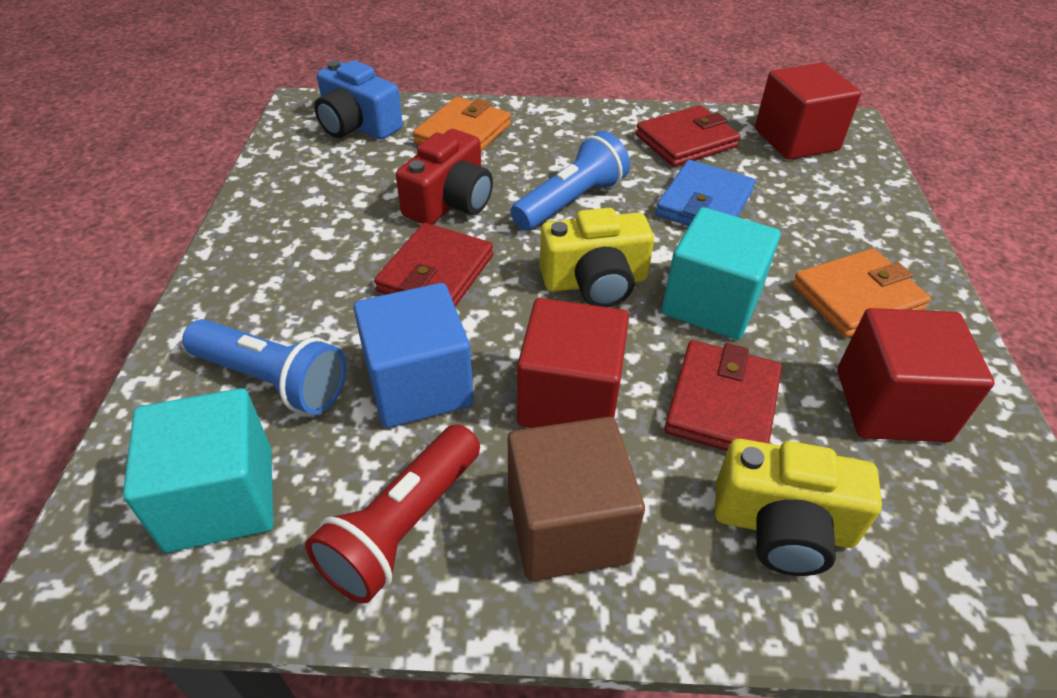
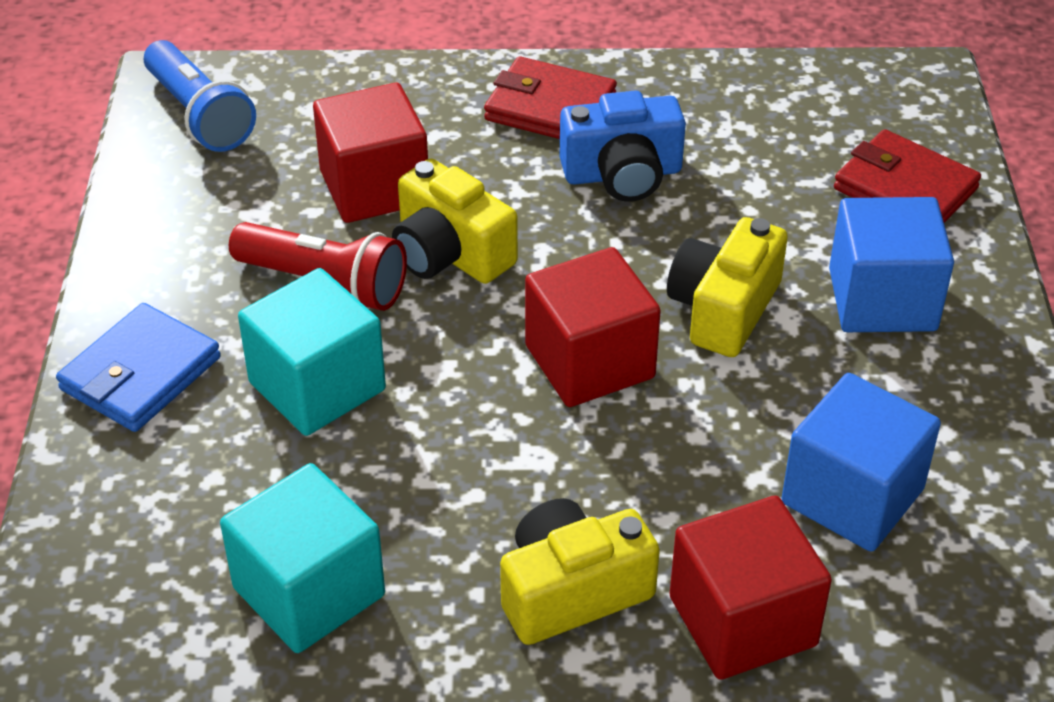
blue cube: [353,283,474,428] = 1 -> [782,373,941,552] [829,197,954,332] = 2
blue flashlight: [182,319,347,414] [511,131,630,231] = 2 -> [144,40,256,152] = 1
brown cube: [508,417,645,581] = 1 -> none = 0
orange wallet: [413,97,511,151] [792,248,931,338] = 2 -> none = 0
red camera: [396,129,493,225] = 1 -> none = 0
red wallet: [374,223,493,307] [636,105,740,167] [664,340,782,451] = 3 -> [484,56,617,139] [834,129,981,223] = 2
yellow camera: [540,208,654,307] [715,439,882,576] = 2 -> [392,159,518,284] [500,498,660,645] [667,217,788,357] = 3

